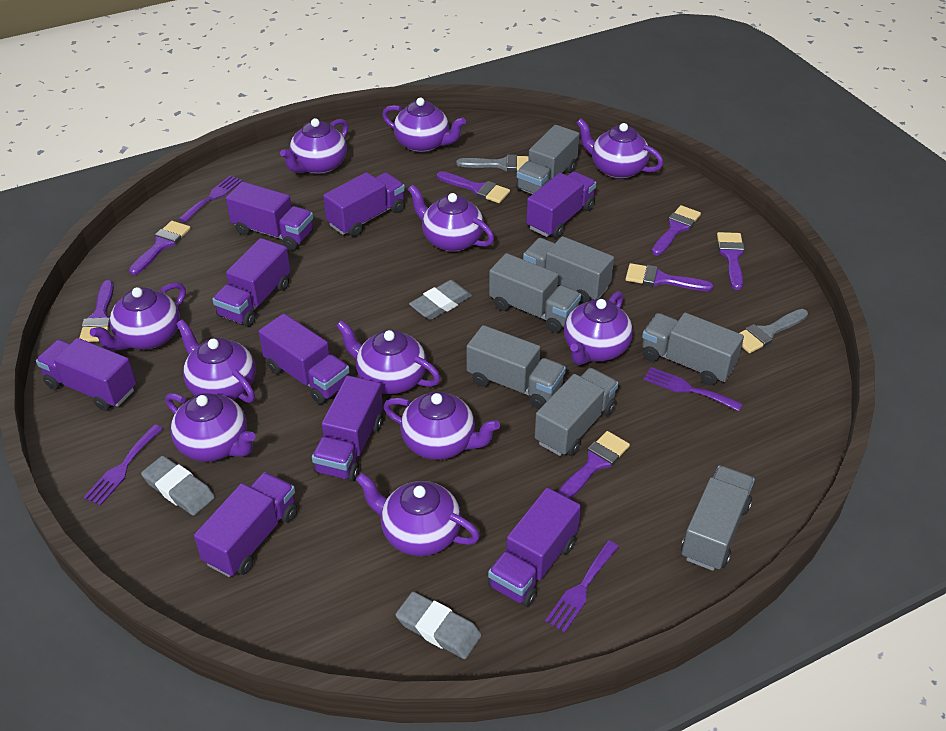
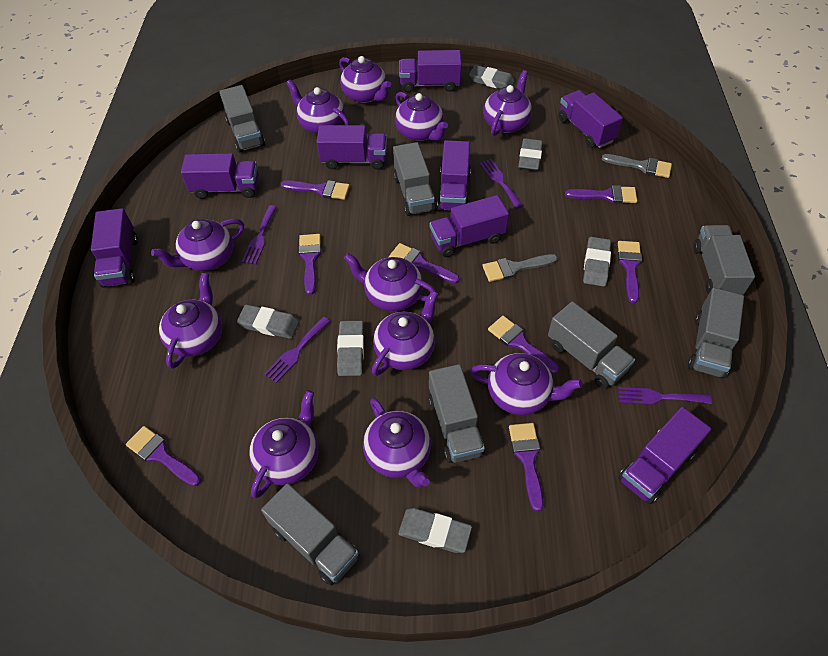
grey eraser: [141,456,215,516] [395,592,482,659] [409,280,472,320] = 3 -> [237,304,300,339] [337,321,364,376] [398,508,472,553] [469,65,515,89] [518,138,543,171] [583,237,611,287] = 6
purple brush: [79,280,114,342] [129,221,191,275] [437,171,510,203] [557,431,630,499] [626,263,713,291] [652,205,701,256] [717,232,745,290] = 7 -> [126,426,201,486] [281,180,350,200] [299,234,321,295] [389,243,459,284] [488,316,559,374] [509,423,544,512] [565,185,637,204] [618,241,642,303] = 8
purple truck: [36,338,136,411] [194,472,297,577] [212,238,291,327] [226,182,313,250] [258,313,350,404] [312,376,383,481] [323,172,405,237] [488,488,581,607] [526,171,596,238] = 9 -> [91,208,138,288] [181,153,259,199] [316,125,387,170] [399,50,462,92] [430,195,509,257] [437,140,471,211] [558,90,623,148] [618,407,711,504] = 8

